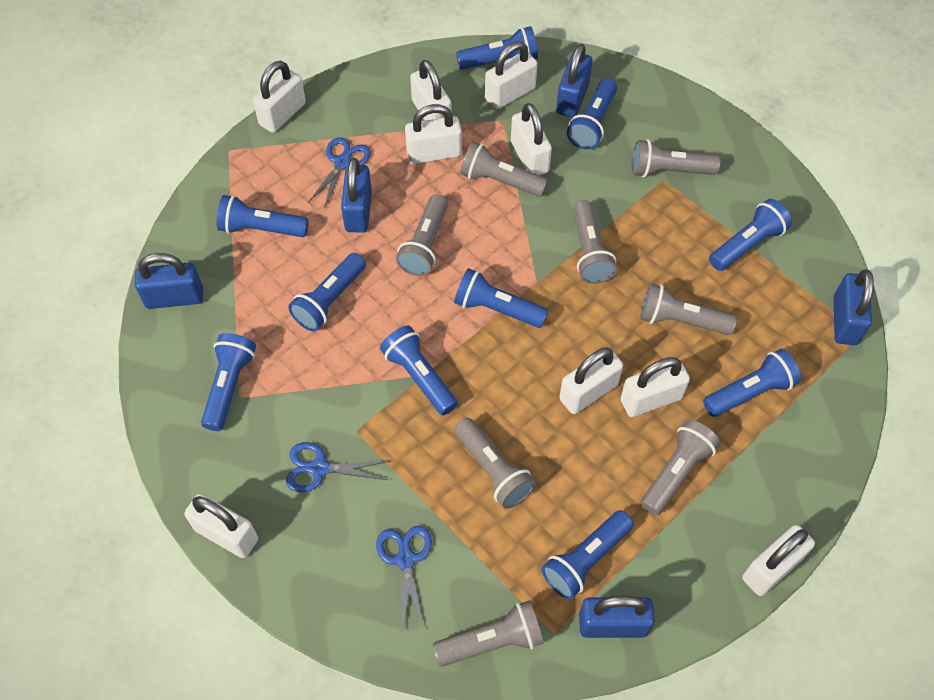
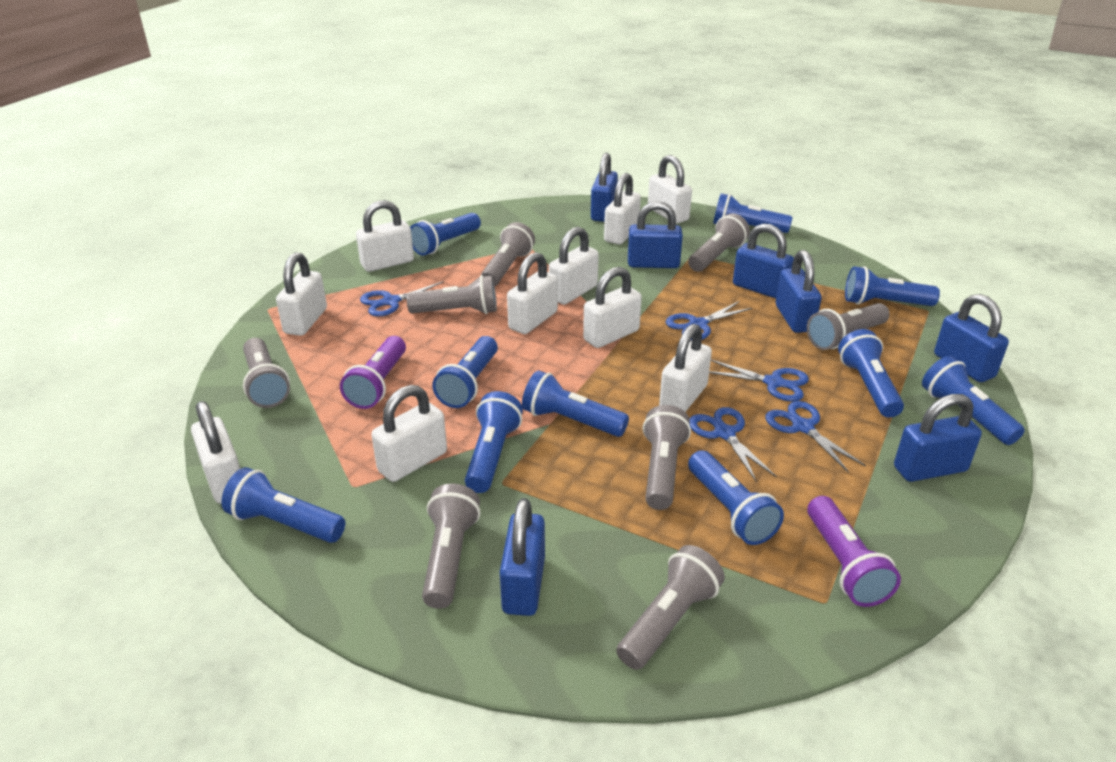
blue padlock: [135,253,203,309] [341,158,372,233] [556,44,593,118] [579,596,655,638] [834,270,874,345] = 5 -> [500,498,545,616] [591,153,618,222] [628,201,683,268] [733,223,794,298] [776,250,822,333] [894,394,982,482] [934,294,1009,382] = 7
blue scissors: [286,442,390,492] [308,137,371,209] [376,526,432,632] = 3 -> [360,281,444,316] [666,301,752,341] [690,407,777,482] [709,360,809,401] [765,401,866,473] = 5
purple flashlight: none = 0 -> [340,336,406,409] [807,496,901,607] = 2
white padlock: [184,494,258,558] [253,61,306,133] [405,104,462,164] [410,60,452,121] [485,42,538,109] [511,103,552,175] [559,347,623,414] [620,357,690,417] [742,525,815,596] = 9 -> [191,401,240,504] [276,252,327,336] [356,200,414,272] [371,385,447,482] [507,252,558,334] [549,227,599,305] [583,267,642,348] [604,173,641,245] [648,155,692,224] [659,324,712,412] = 10

